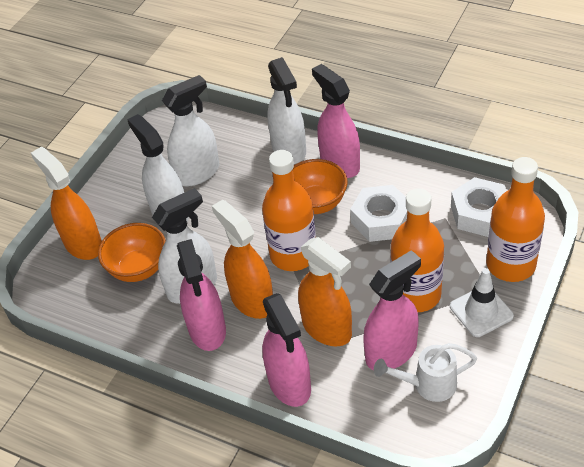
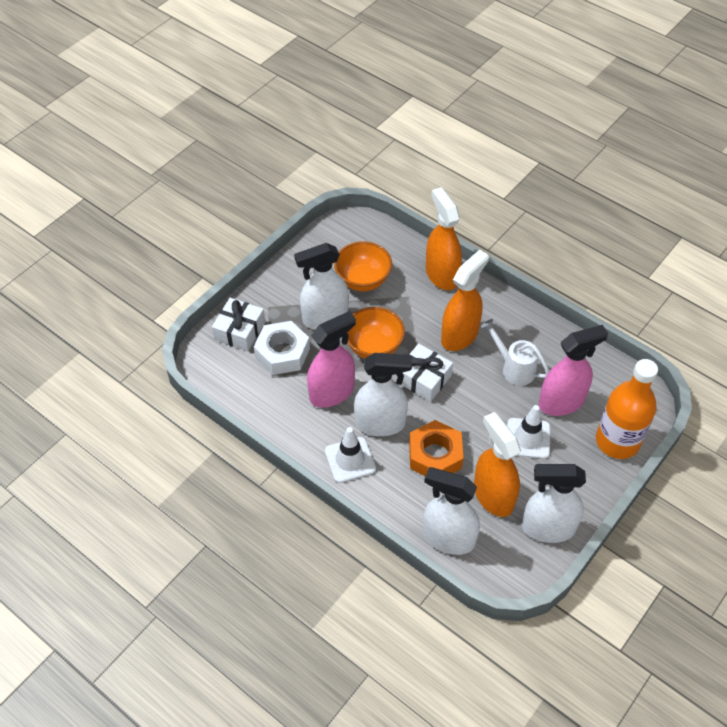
orange bottle: [262,150,316,271] [390,188,444,312] [486,157,545,282] = 3 -> [596,359,658,459] = 1
orange nut: none = 0 -> [409,420,463,476] = 1
pink spray bottle: [177,239,226,351] [262,293,311,407] [312,64,360,178] [363,250,421,370] = 4 -> [307,311,356,408] [539,325,608,416] = 2
white gift: none = 0 -> [212,298,265,351] [396,344,453,402] = 2
white nut: [350,185,407,242] [451,177,507,237] = 2 -> [254,321,310,375] = 1
white traffic cone: [450,268,514,337] = 1 -> [325,427,376,483] [507,405,550,459] = 2

